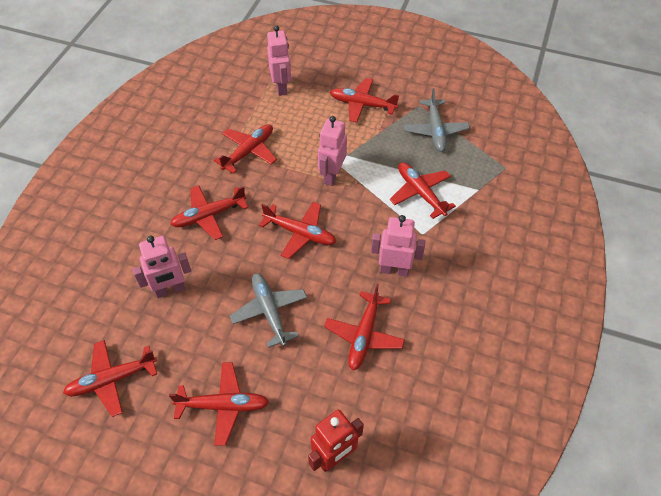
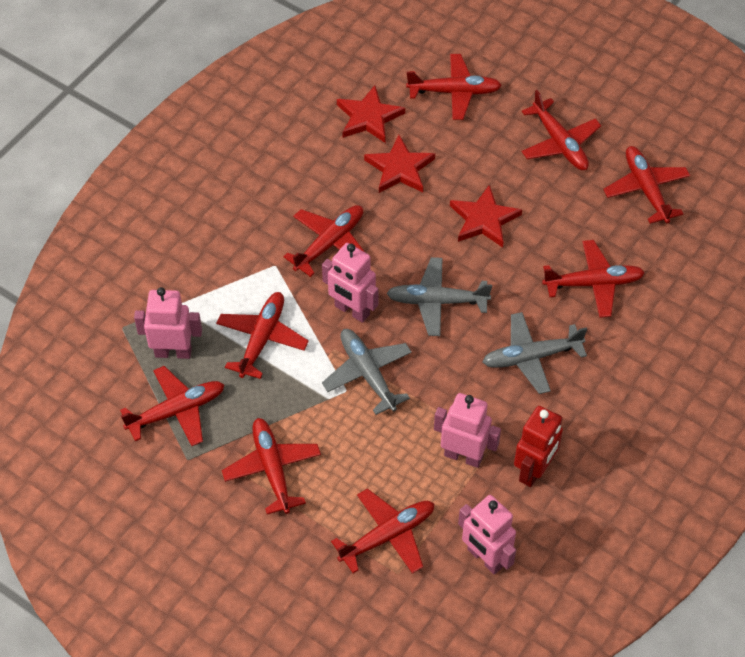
grey plane: [230,273,307,348] [404,88,470,152] = 2 -> [322,329,412,415] [386,257,492,336] [483,312,587,394] = 3
red plane: [63,340,157,417] [169,363,269,446] [170,185,248,240] [214,124,277,174] [259,202,336,259] [324,284,405,370] [330,78,399,123] [390,162,456,219] = 8 -> [120,366,225,446] [216,292,309,379] [222,418,321,515] [283,205,365,277] [331,488,434,574] [406,54,502,120] [521,90,601,170] [542,240,645,318] [603,146,690,224] = 9
red star: none = 0 -> [337,85,405,143] [364,135,435,193] [450,185,522,247] = 3

